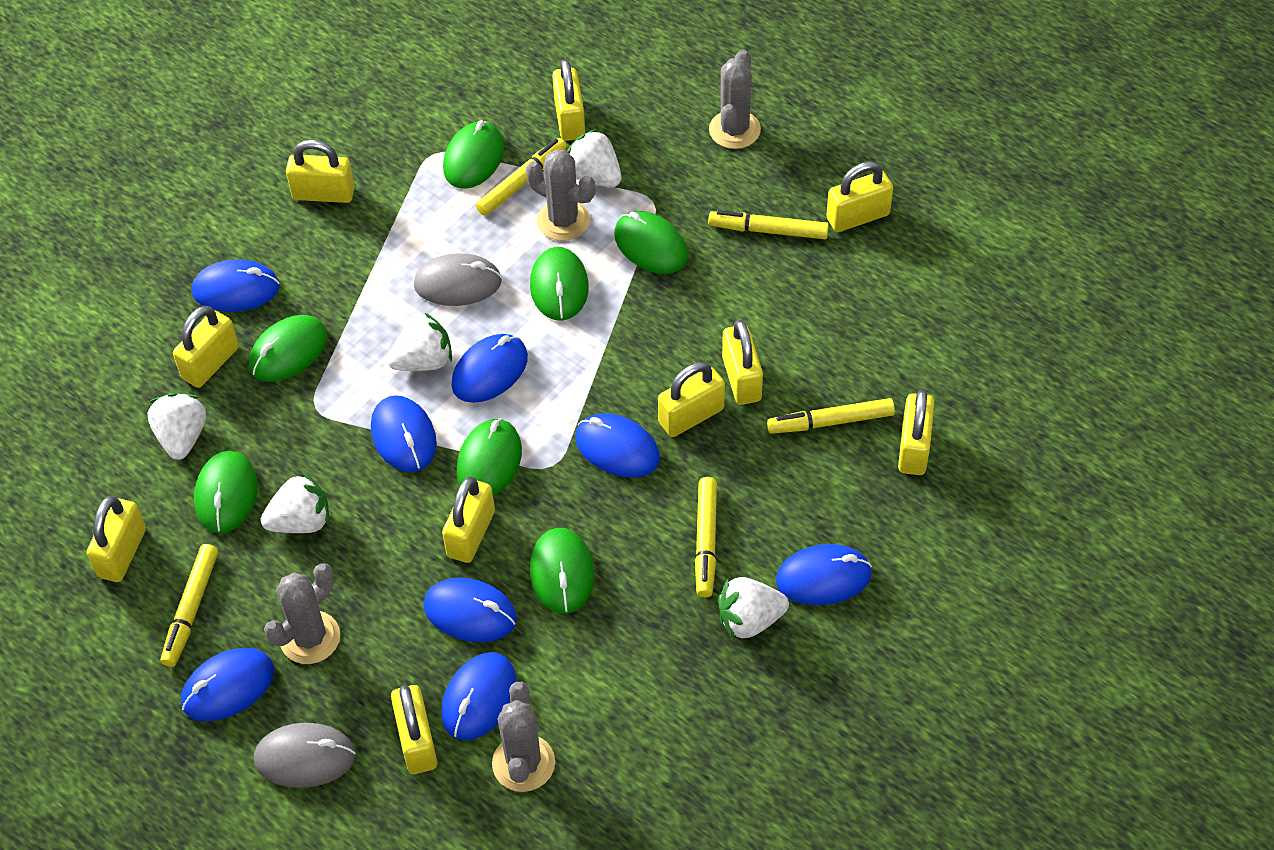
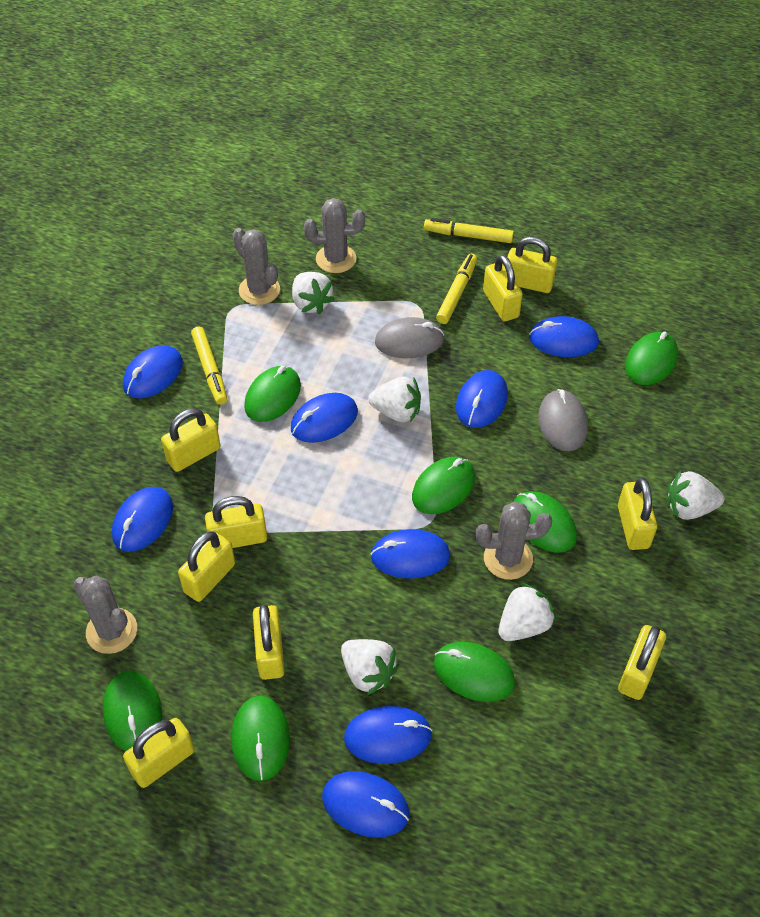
yellow marker: [161,544,218,667] [476,138,567,216] [695,477,717,598] [708,210,829,239] [767,398,895,434] = 5 -> [191,327,227,405] [424,218,514,243] [436,254,477,324] = 3
yellow padlock: [87,496,146,582] [173,306,239,388] [286,140,355,203] [391,685,437,774] [442,477,495,563] [552,59,585,141] [658,362,725,437] [722,320,763,405] [826,161,893,232] [898,389,934,475] = 10 -> [123,718,195,788] [161,408,221,472] [178,531,235,602] [205,496,267,548] [253,604,284,680] [483,254,523,322] [507,237,557,293] [618,478,657,550] [618,625,666,700] = 9

